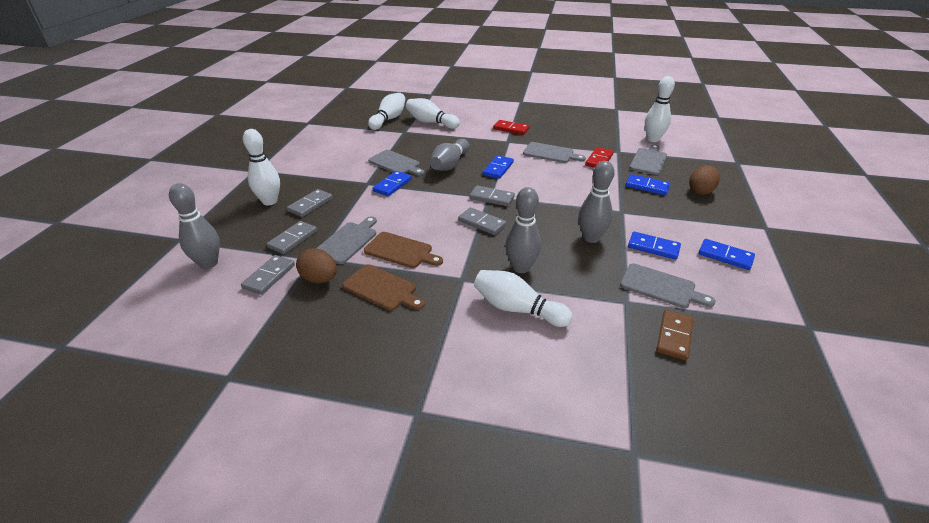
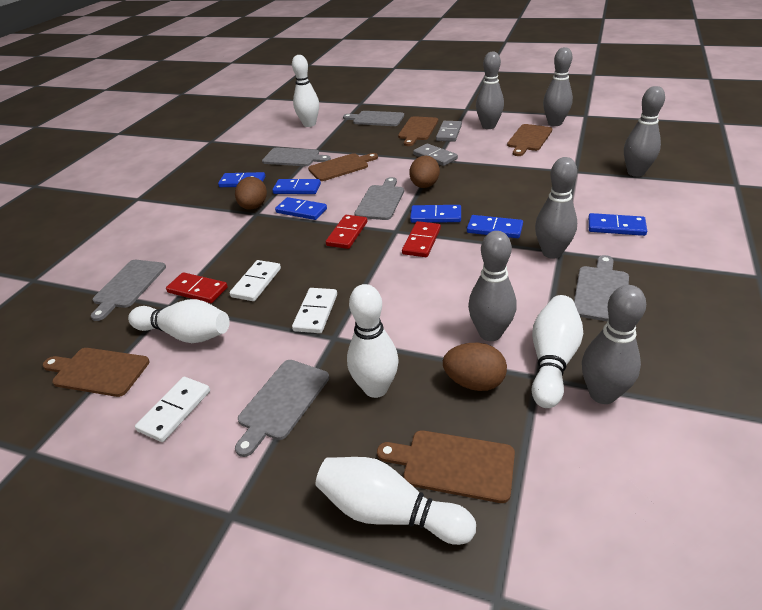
blue domino: [372,171,412,196] [483,155,514,179] [626,174,670,195] [628,232,681,260] [698,239,755,270] = 5 -> [218,172,265,187] [272,179,321,194] [275,197,327,220] [410,205,461,223] [467,215,523,238] [588,213,647,236] = 6
brown cutting board: [342,264,425,310] [364,232,443,268] = 2 -> [43,348,150,397] [308,153,378,181] [377,430,515,503] [398,116,438,146] [507,124,552,156] = 5
brown domino: [656,310,694,360] = 1 -> none = 0
brown egg: [296,248,337,283] [689,165,720,195] = 2 -> [235,177,267,210] [409,156,440,188] [443,343,507,391] = 3
grey bowling pin: [169,183,220,269] [430,139,469,171] [505,187,541,273] [578,161,614,243] = 4 -> [468,231,517,341] [476,52,504,129] [535,157,577,259] [543,47,573,126] [582,285,646,404] [624,86,665,177] = 6
grey cutting board: [317,216,377,264] [368,150,424,176] [523,142,586,163] [620,263,716,308] [629,144,667,175] = 5 -> [91,260,166,321] [235,360,329,457] [262,148,331,166] [343,111,404,126] [354,177,404,220] [574,255,629,321] = 6
grey domino: [241,255,295,295] [267,221,317,254] [287,189,333,217] [458,207,507,235] [469,185,515,206] = 5 -> [413,144,458,166] [436,121,462,142] = 2
red domino: [493,120,530,135] [585,147,614,168] = 2 -> [166,272,228,303] [326,215,367,249] [402,221,441,257] = 3
white domino: none = 0 -> [135,377,210,442] [229,260,281,301] [292,288,337,333] = 3

